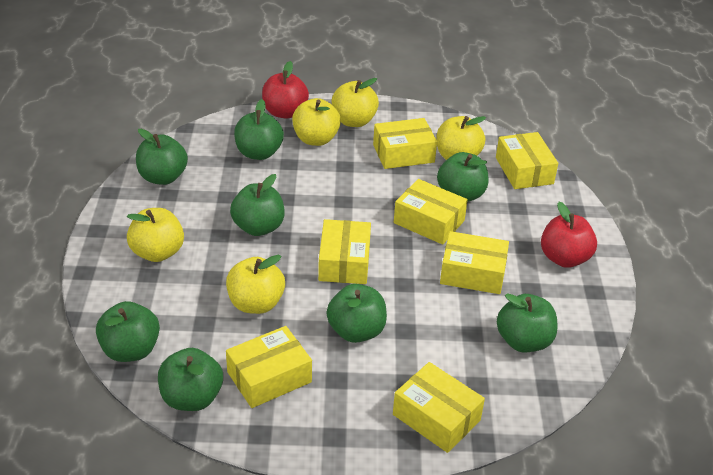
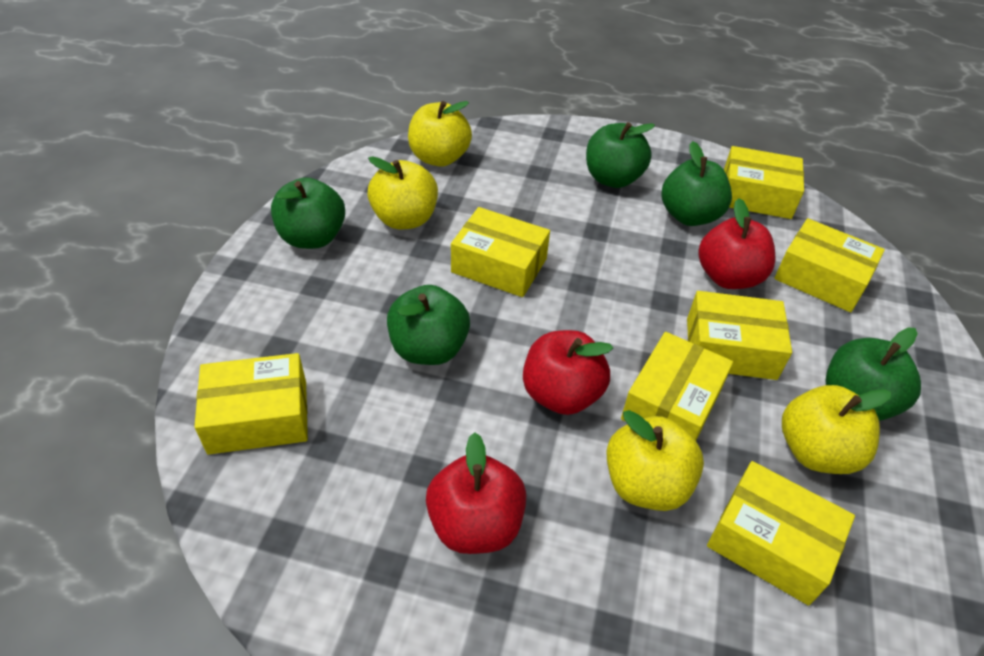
green apple: [96,301,160,362] [136,129,188,185] [158,348,223,411] [230,174,285,236] [234,99,284,160] [327,284,387,343] [437,152,489,202] [497,293,557,352] = 8 -> [271,177,345,249] [387,285,470,365] [586,122,655,188] [661,141,732,226] [825,328,921,421] = 5
red apple: [262,61,309,119] [541,202,597,268] = 2 -> [426,432,526,554] [523,330,613,415] [698,198,776,289] = 3
yellow apple: [127,208,184,262] [226,255,285,314] [292,98,341,146] [331,78,379,127] [437,116,486,160] = 5 -> [367,156,438,230] [408,101,472,167] [606,410,704,511] [782,385,891,474] = 4

